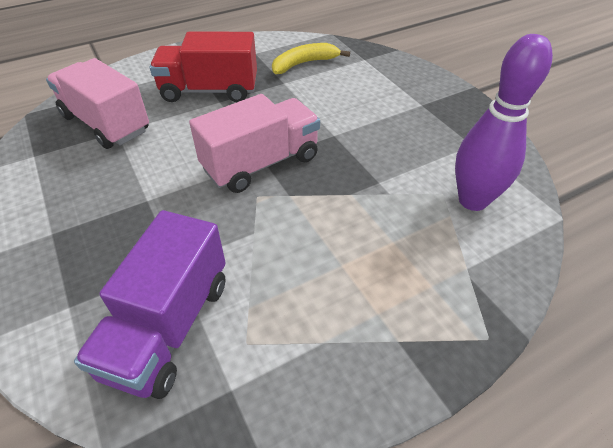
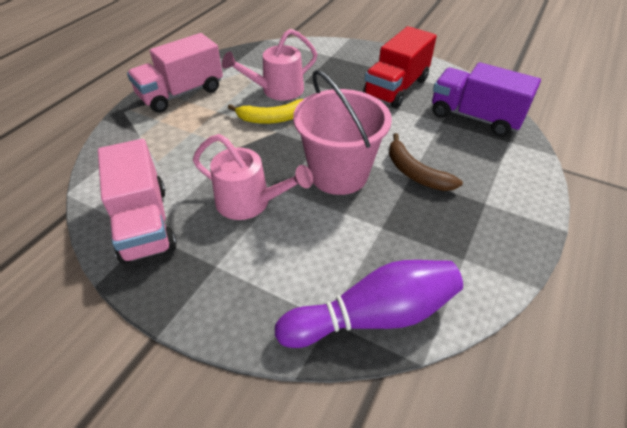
brown banana: none = 0 -> [389,133,463,191] = 1
pink bucket: none = 0 -> [293,70,392,195] = 1
pink watering can: none = 0 -> [193,134,313,220] [222,29,317,100] = 2

